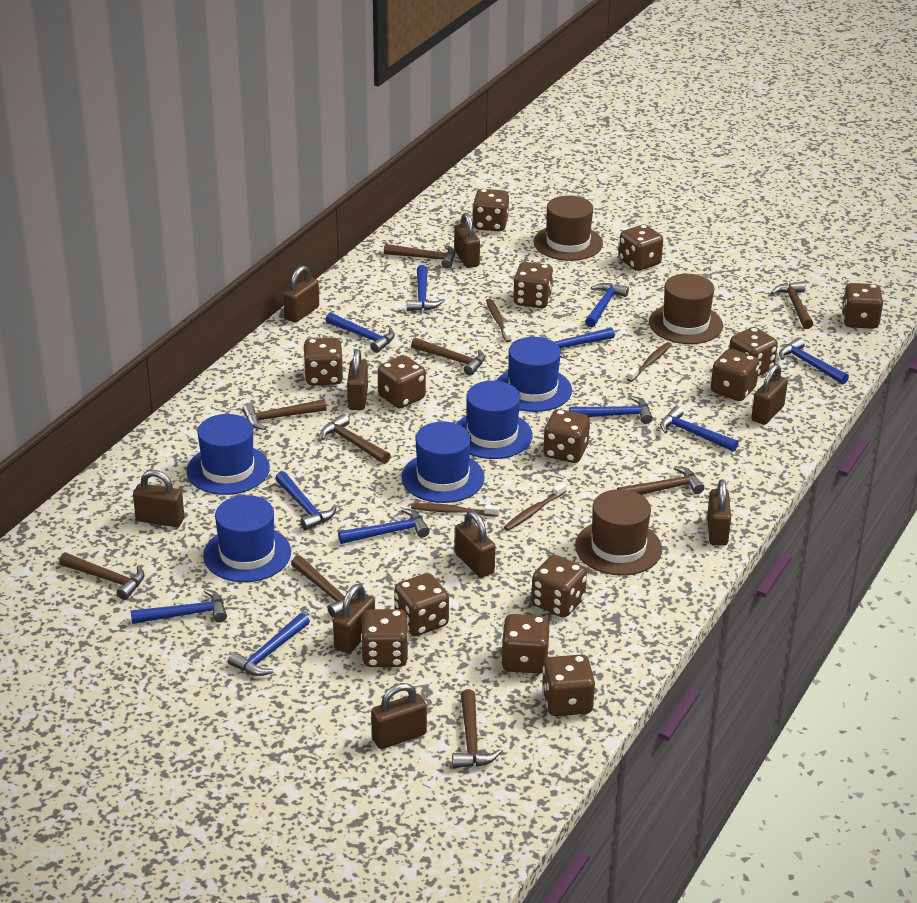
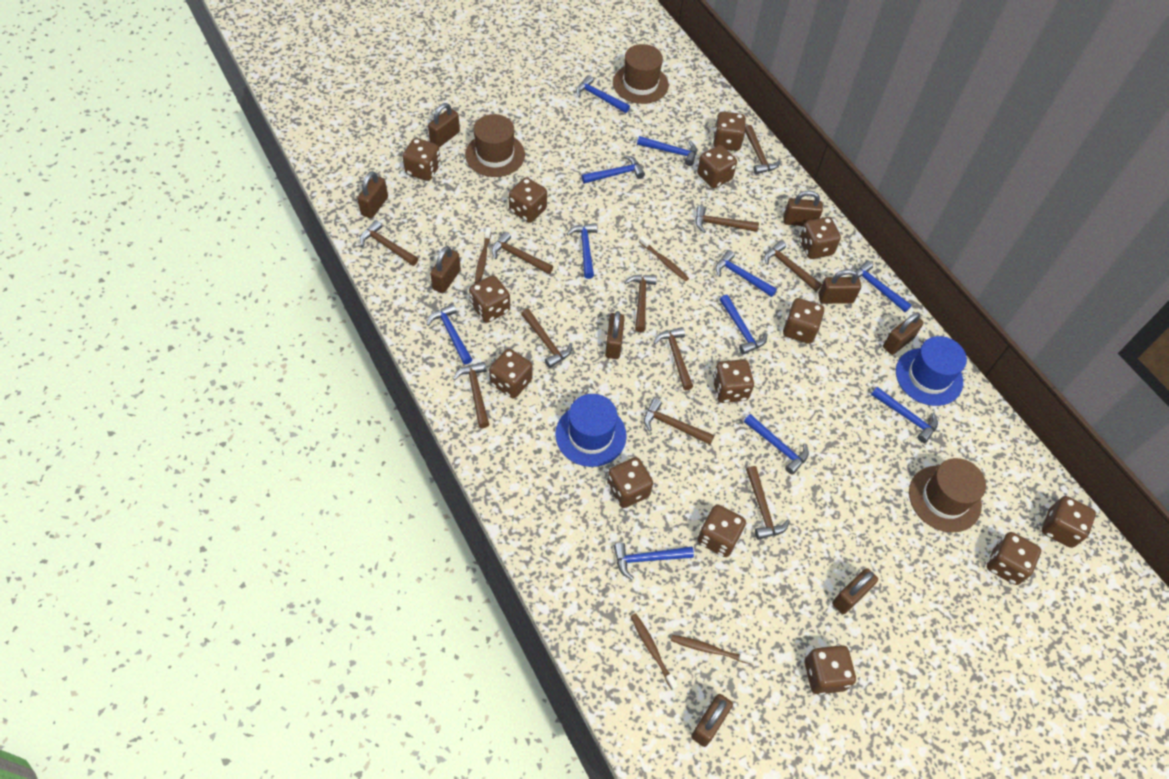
blue hat: [187,414,270,495] [203,495,291,582] [401,421,485,503] [456,381,533,459] [497,337,572,412] = 5 -> [555,394,627,467] [896,336,967,406] = 2
brown hammer: [59,553,144,600] [242,399,327,430] [291,555,358,618] [320,414,391,464] [384,244,455,269] [411,338,485,376] [452,689,501,768] [617,466,704,495] [771,282,813,329] = 9 -> [360,220,418,266] [453,362,489,428] [492,232,553,274] [521,309,572,368] [624,275,657,332] [644,398,715,445] [654,327,693,390] [696,205,759,233] [745,125,781,174] [746,466,790,540] [764,240,822,291] = 11

